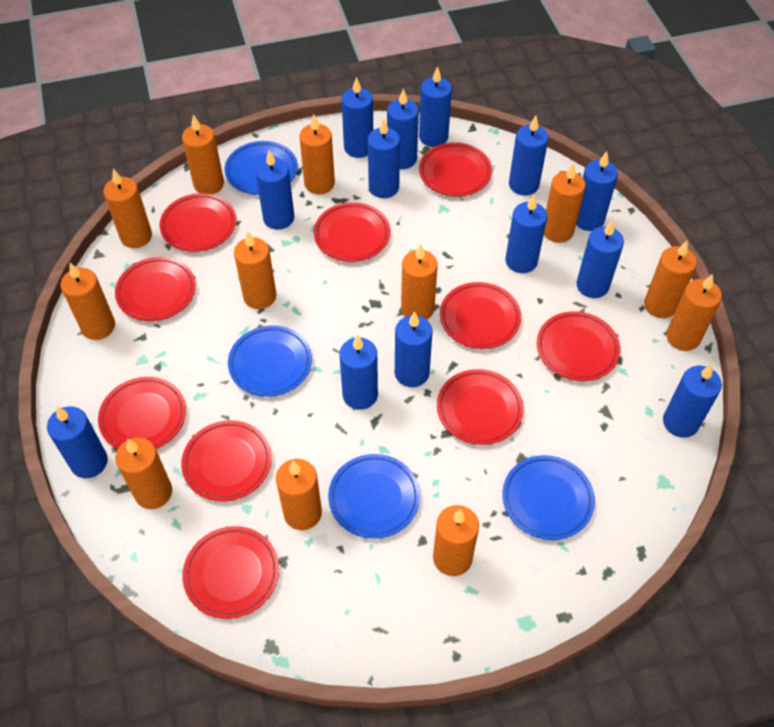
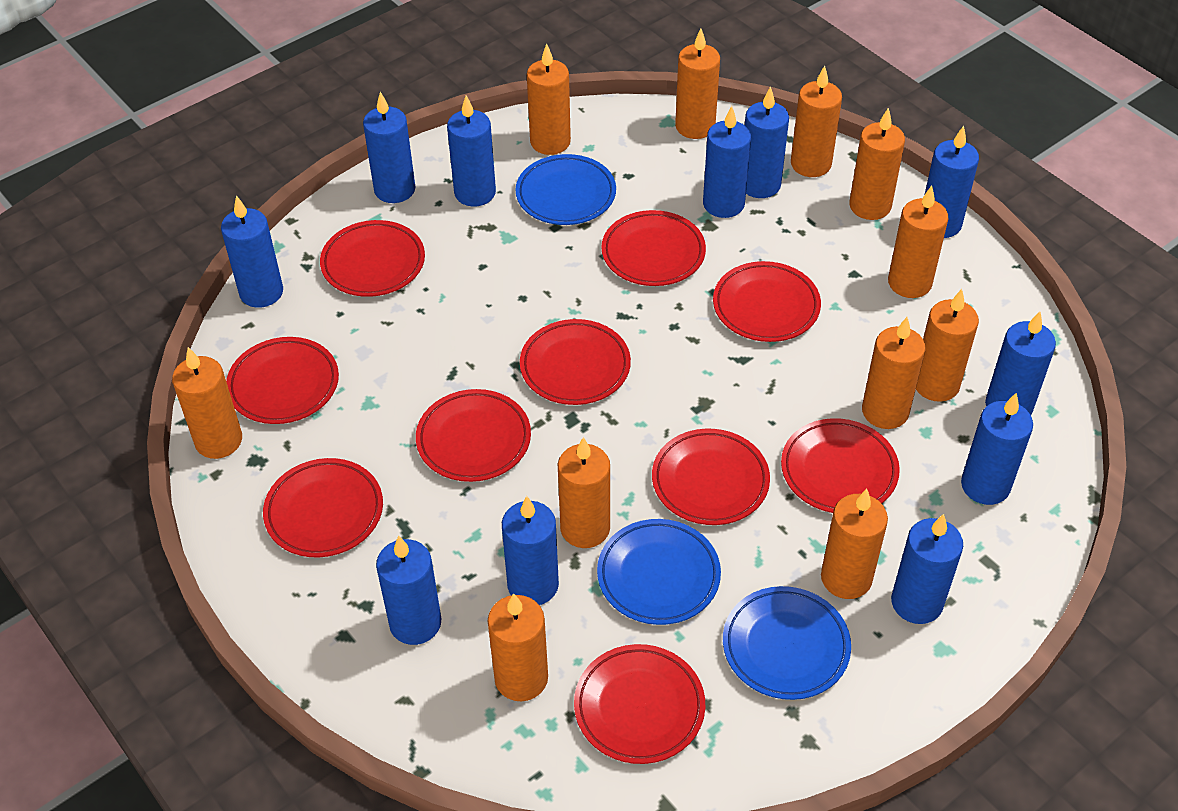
blue candle: [47,406,108,478] [255,150,294,230] [339,334,378,410] [342,77,373,158] [368,118,400,198] [387,89,419,169] [395,311,432,387] [419,66,452,147] [505,195,547,273] [509,116,548,196] [576,151,618,231] [576,219,624,298] [663,364,722,438] = 13 -> [221,195,283,308] [363,92,415,203] [376,536,441,645] [447,95,496,207] [502,496,559,605] [703,106,751,218] [745,86,789,198] [891,514,963,624] [925,126,979,238] [961,392,1033,505] [985,312,1056,415] = 11
blue plate: [225,141,298,195] [228,325,312,397] [328,454,420,539] [502,455,595,540] = 4 -> [515,154,616,225] [597,519,721,625] [723,586,851,700] = 3
orange candle: [60,263,115,340] [103,169,152,248] [115,437,172,509] [182,115,224,194] [234,231,277,309] [276,459,322,530] [299,114,335,194] [401,244,438,320] [433,505,479,576] [544,163,586,243] [644,241,697,318] [666,274,722,351] = 12 -> [172,347,242,459] [488,593,548,701] [527,44,571,155] [558,437,610,548] [675,29,720,139] [791,66,842,177] [821,489,888,599] [849,107,905,220] [862,317,925,429] [888,186,948,298] [916,289,979,402] = 11

